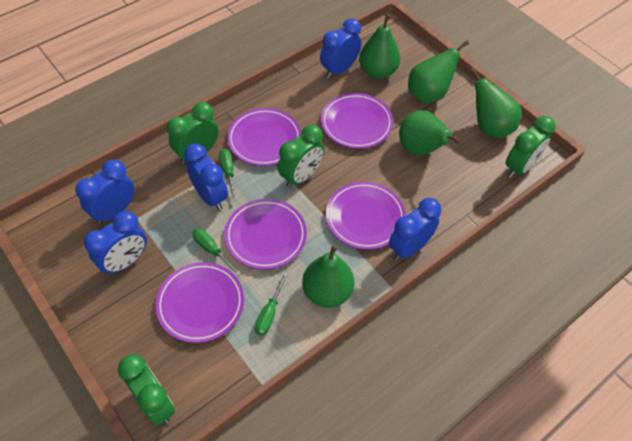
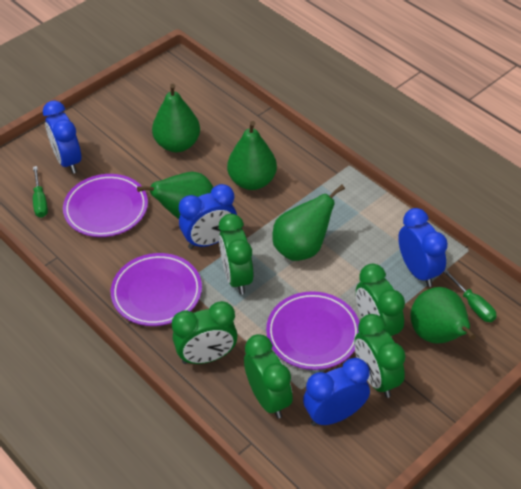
blue clock: [75,159,134,224] [84,211,147,275] [184,143,228,210] [320,18,361,78] [389,198,441,260] = 5 -> [43,100,81,174] [179,184,237,249] [303,358,370,426] [398,208,448,287] = 4
green clock: [118,354,175,425] [167,102,219,164] [278,125,324,188] [506,116,555,178] = 4 -> [172,301,238,364] [219,214,253,295] [244,334,293,419] [354,314,406,398] [356,264,405,336] = 5
green screwdriver: [193,228,241,276] [219,149,237,201] [255,272,288,336] = 3 -> [33,166,48,218] [444,268,497,322] = 2
purple plate: [155,262,244,343] [224,199,307,269] [227,108,301,166] [321,93,393,149] [326,182,406,250] = 5 -> [63,174,148,237] [111,253,202,326] [266,291,359,370] = 3

